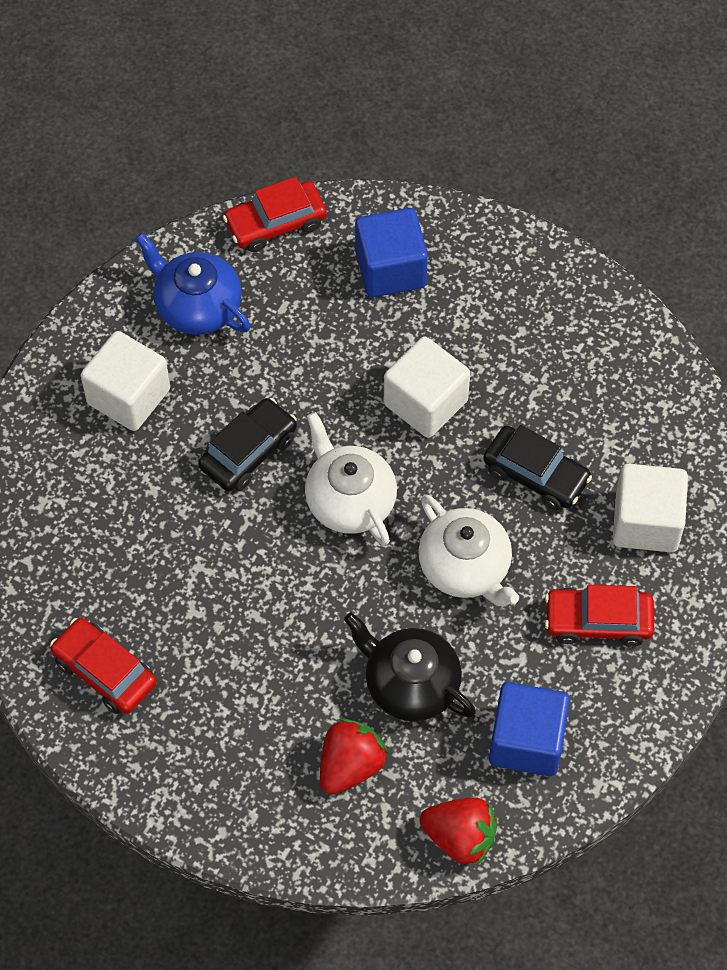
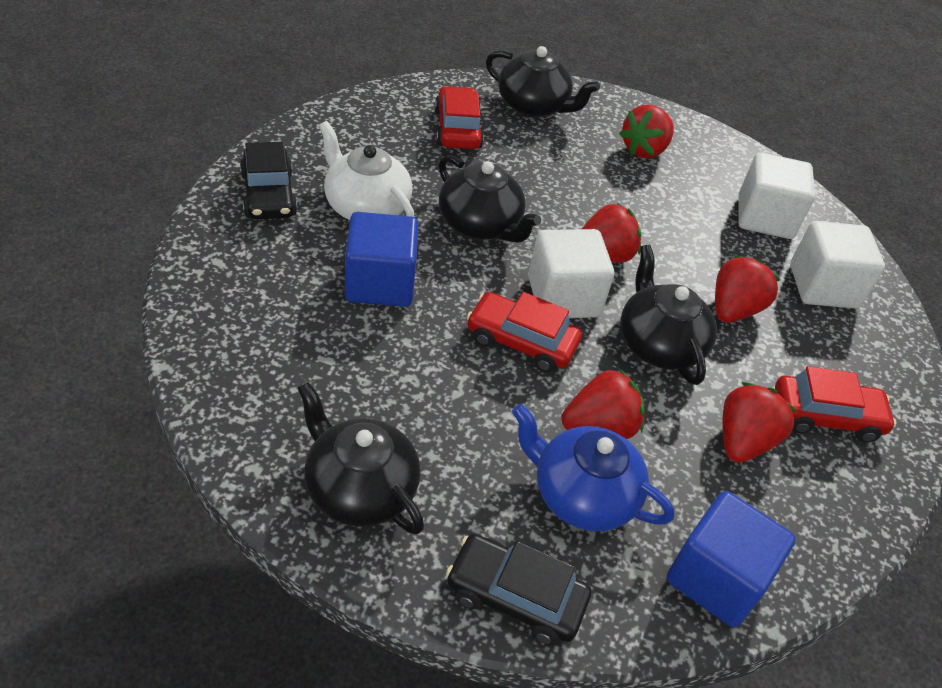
black teapot: [344,613,476,721] = 1 -> [298,382,424,534] [439,155,541,243] [486,46,600,118] [620,245,717,385] = 4
red strawberry: [320,718,388,795] [420,797,497,865] = 2 -> [561,369,645,439] [582,203,641,263] [619,105,674,158] [715,255,780,323] [723,382,797,462] = 5
white teapot: [305,412,397,546] [418,495,519,606] = 2 -> [319,121,414,220] = 1

